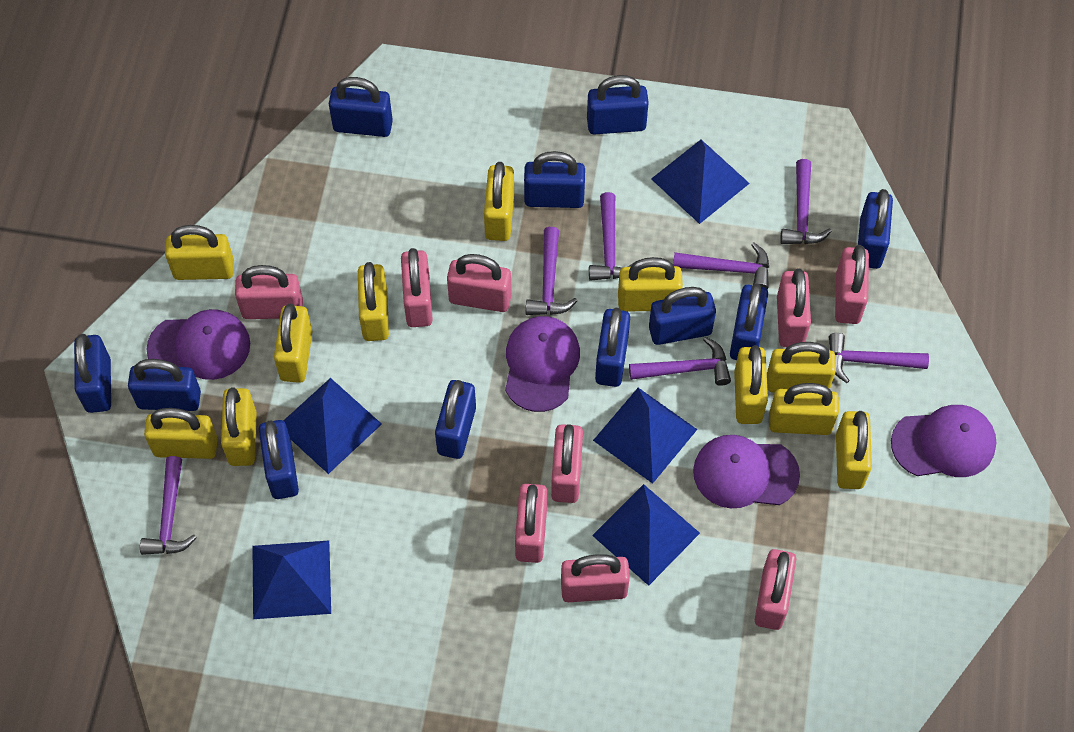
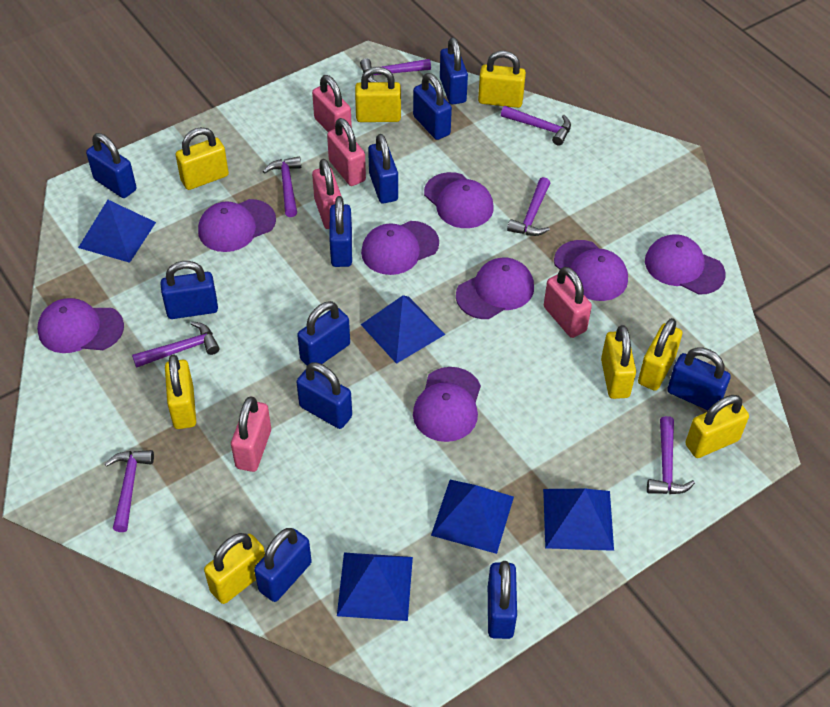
pink padlock: [235,265,303,319] [401,248,433,327] [447,254,512,312] [515,484,547,563] [551,424,583,503] [561,554,630,602] [755,549,796,630] [777,269,811,347] [835,245,869,324] = 9 -> [231,396,271,472] [312,75,352,132] [312,159,342,229] [327,118,366,186] [544,267,592,338] = 5
purple cap: [146,309,250,380] [505,316,580,412] [693,435,800,508] [891,405,996,477] = 4 -> [37,298,124,353] [198,199,276,252] [361,221,439,275] [413,367,481,442] [424,172,494,228] [456,257,534,319] [554,240,628,301] [645,234,726,295] = 8
yellow padlock: [144,408,218,459] [165,225,234,280] [221,388,257,466] [274,304,312,383] [358,262,389,341] [484,162,514,241] [618,257,683,311] [734,346,768,424] [767,342,836,393] [769,383,839,435] [836,411,872,489] = 11 -> [165,354,196,429] [176,127,229,190] [204,533,265,604] [355,67,401,122] [478,51,526,108] [601,325,636,399] [638,318,682,391] [685,395,749,458] = 8

